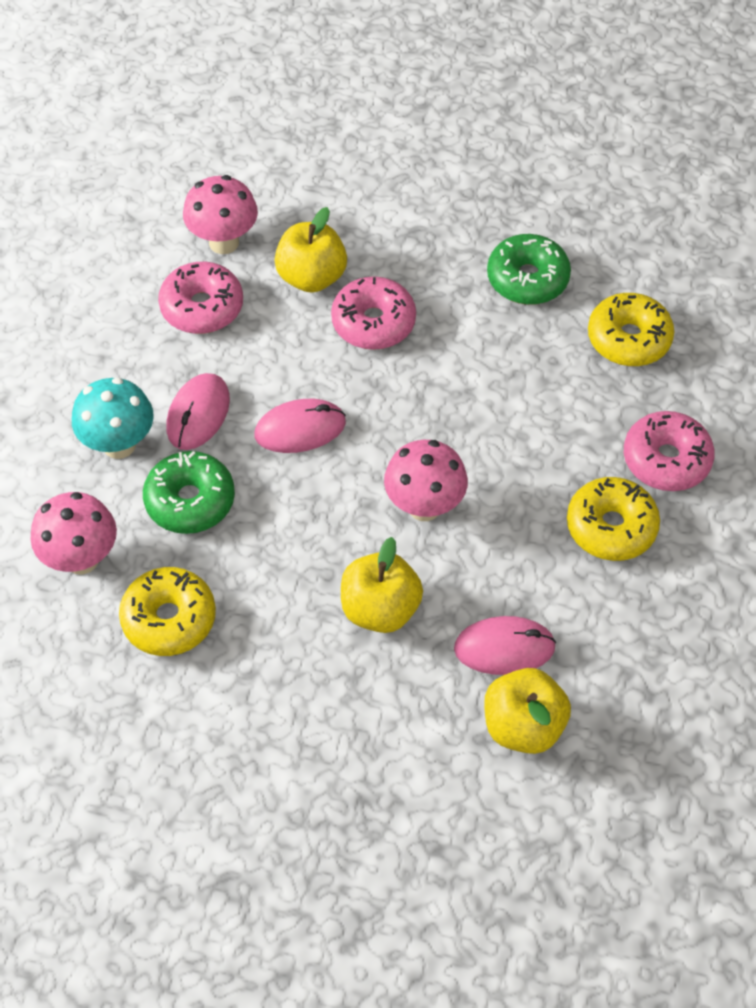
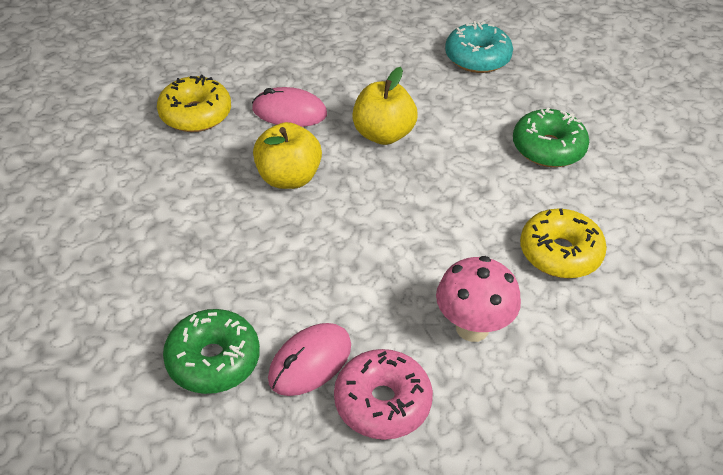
pink donut: [158,262,243,334] [331,276,416,350] [624,411,715,491] = 3 -> [334,349,433,440] = 1
pink mouse: [166,373,230,450] [254,399,346,453] [454,616,556,675] = 3 -> [252,87,327,127] [268,323,351,396] = 2
pink mushroom: [31,492,117,575] [183,175,258,254] [384,440,468,521] = 3 -> [436,256,521,342] = 1
turquoise donut: none = 0 -> [445,21,513,73] = 1
turquoise mushroom: [72,378,154,459] = 1 -> none = 0
yellow apple: [274,207,347,293] [341,537,423,633] [484,668,571,754] = 3 -> [253,122,322,189] [352,67,418,145] = 2
yellow donut: [119,567,216,656] [567,477,660,561] [588,293,674,366] = 3 -> [157,75,231,132] [520,208,607,278] = 2

